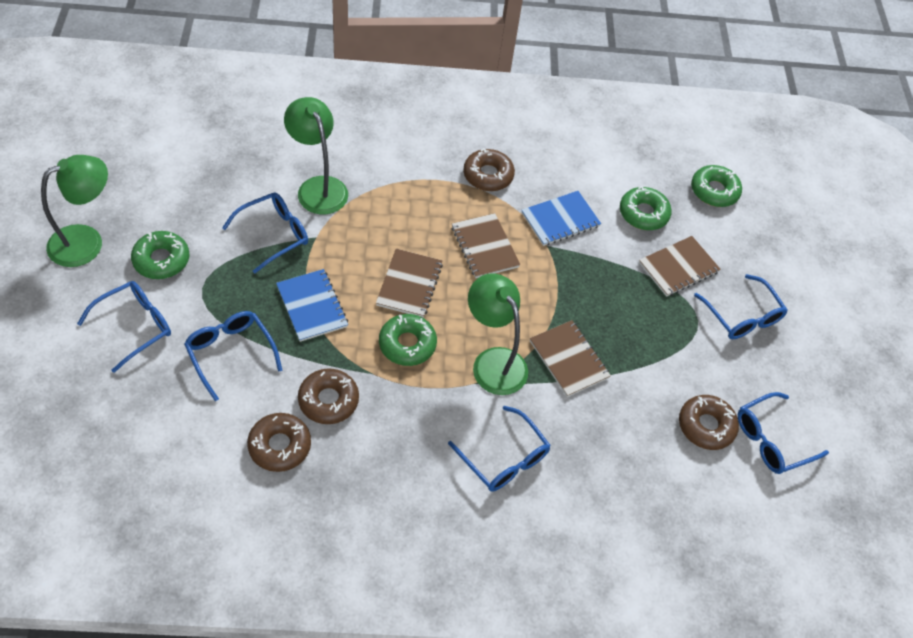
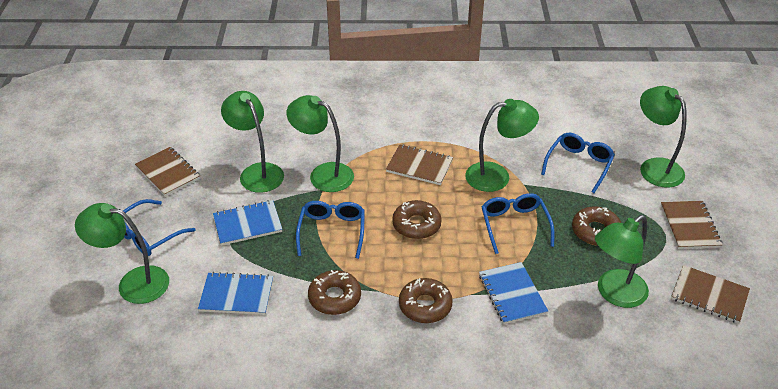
blue glasses: [77,281,171,373] [184,311,282,401] [222,192,308,273] [448,406,551,492] [694,274,788,339] [738,392,829,474] = 6 -> [123,199,196,256] [296,201,365,259] [481,193,555,254] [541,133,615,193] = 4
blue notebook: [276,269,348,342] [522,191,601,246] = 2 -> [198,272,273,315] [213,200,282,246] [479,262,548,324] = 3
green donut: [131,231,189,279] [379,314,437,366] [620,186,672,230] [691,165,742,207] = 4 -> none = 0
green lamp: [41,155,108,267] [284,97,348,215] [468,273,528,395] = 3 -> [75,203,169,304] [221,91,284,193] [286,95,354,192] [465,99,539,192] [595,215,649,308] [640,86,687,188] = 6

